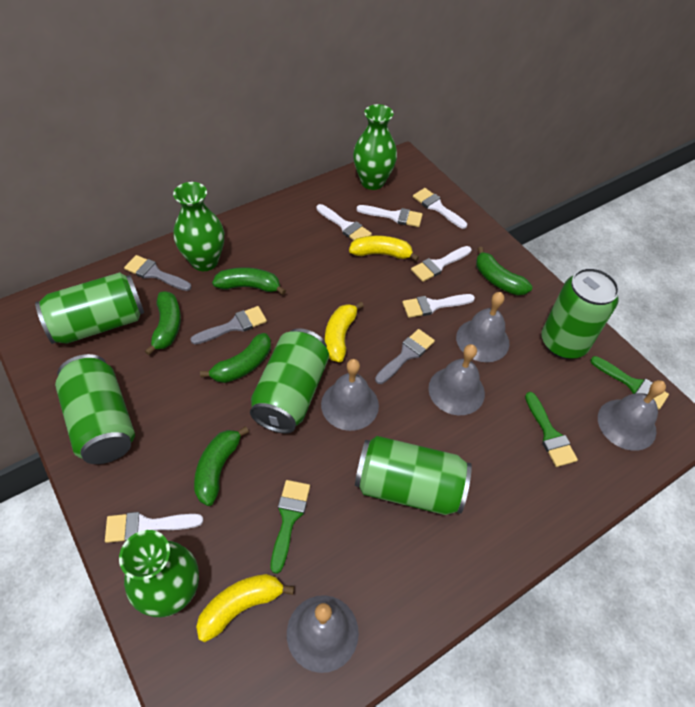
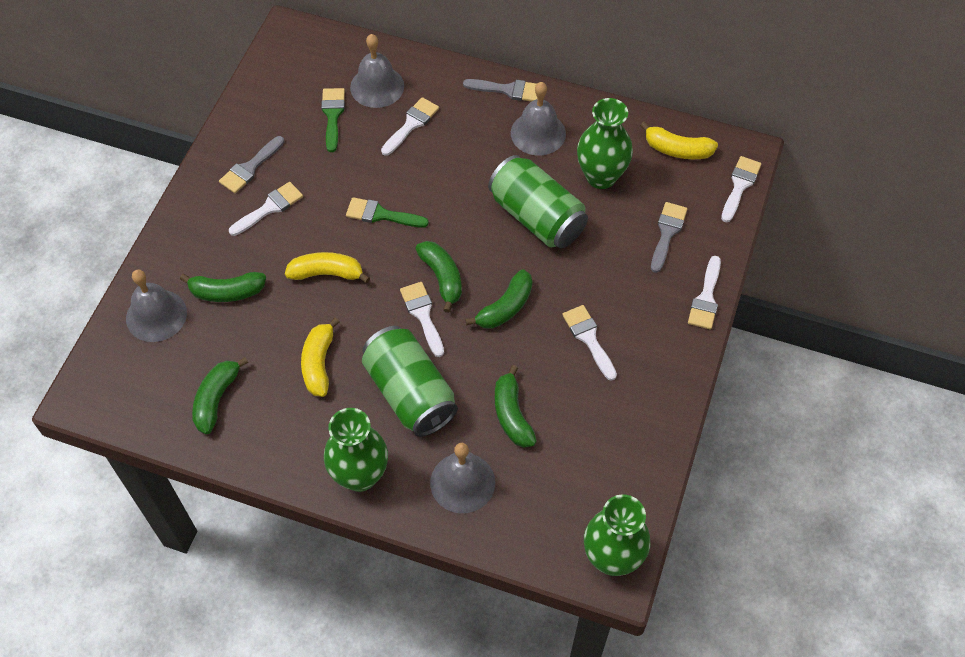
green brush: [271,480,310,574] [525,392,578,467] [590,356,669,410] = 3 -> [321,88,345,152] [346,197,429,228] = 2
green can: [35,272,144,344] [55,354,135,464] [250,328,329,434] [355,436,472,515] [541,268,619,359] = 5 -> [362,326,458,437] [488,155,588,248] = 2
grey bell: [287,595,359,673] [321,359,379,431] [428,344,485,415] [456,292,509,362] [598,380,666,451] = 5 -> [126,269,187,342] [350,34,404,108] [430,443,495,513] [511,82,566,155] = 4

